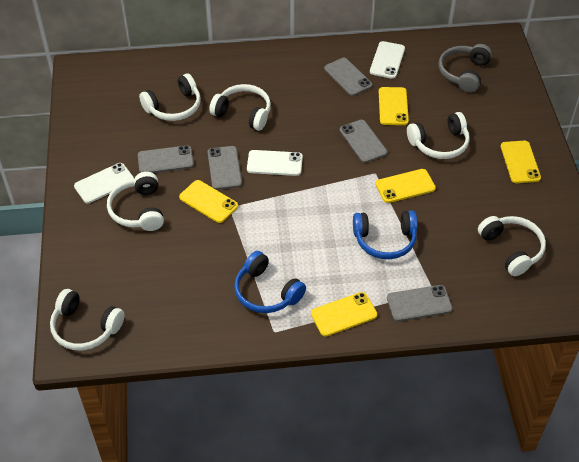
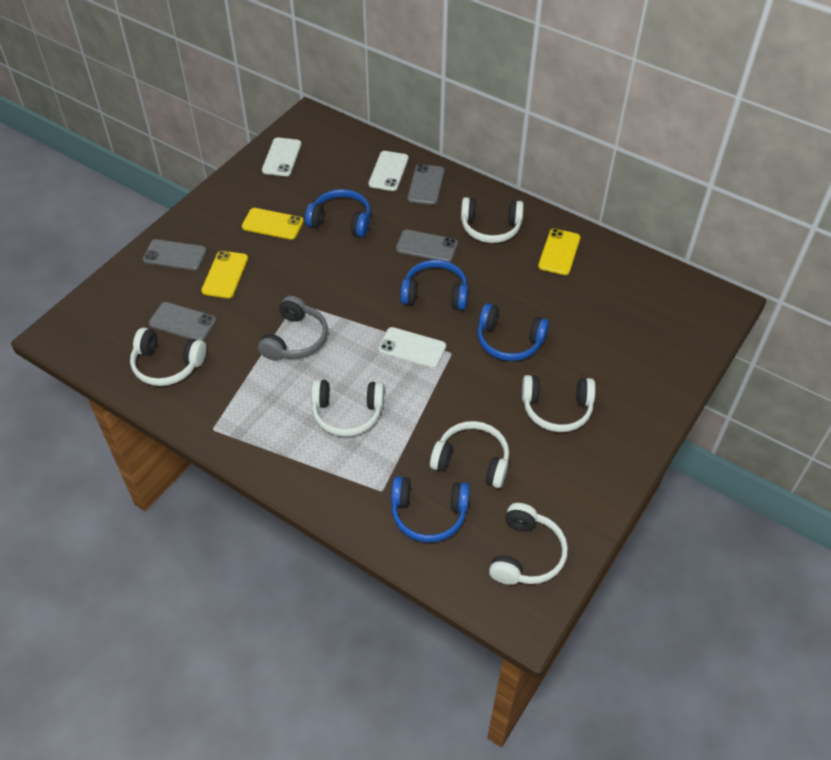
blue headphones: [234,251,306,313] [353,211,417,259] = 2 -> [305,189,371,237] [391,476,470,542] [400,260,468,310] [477,303,549,361] = 4
grey phone: [138,145,194,173] [208,146,242,190] [324,58,372,96] [340,120,387,163] [387,285,452,321] = 5 -> [143,239,207,270] [148,302,216,341] [396,230,458,262] [407,164,445,205] = 4
yellow phone: [179,180,238,223] [311,292,377,337] [376,169,436,203] [379,87,409,125] [501,141,541,183] = 5 -> [201,251,248,298] [242,208,303,240] [538,229,580,275] = 3

